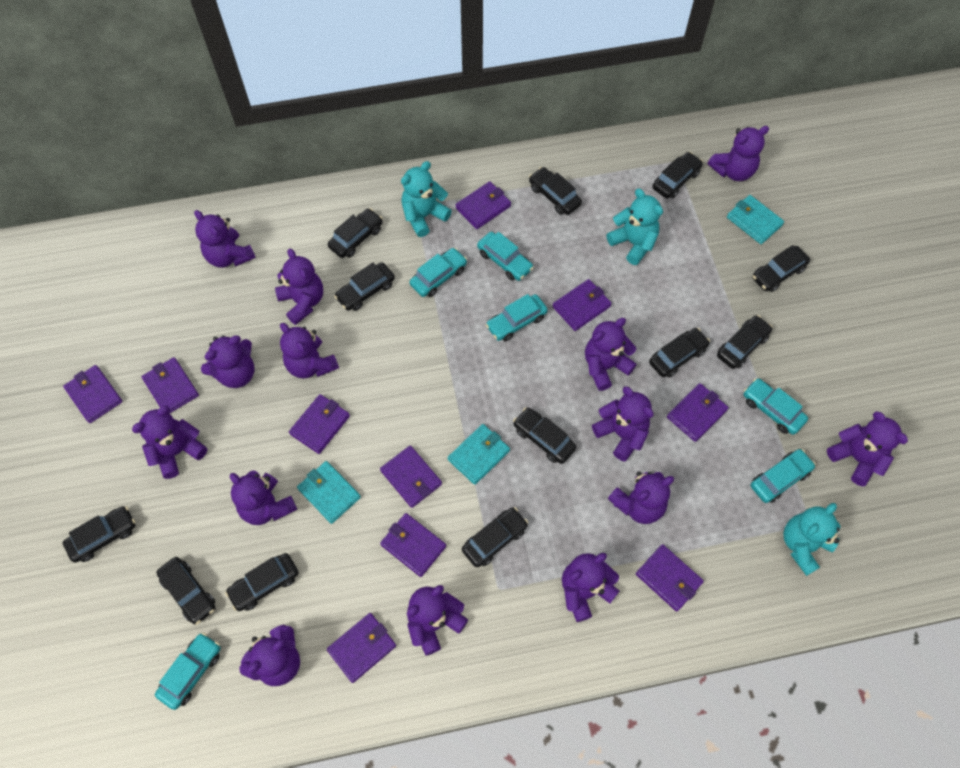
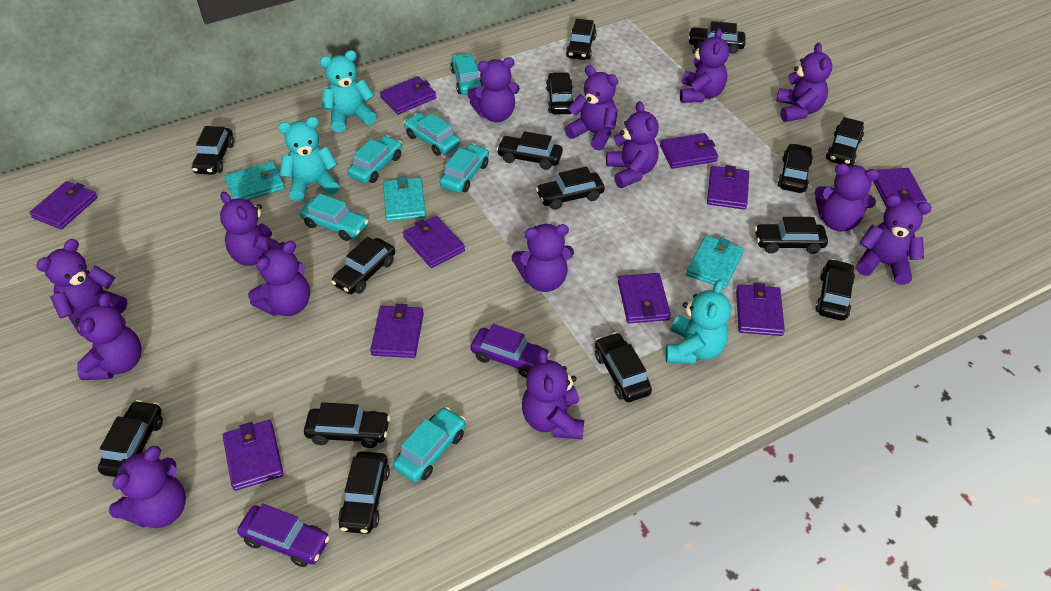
black car: [63,506,136,562] [156,557,216,625] [225,553,299,611] [328,208,383,258] [334,262,395,311] [462,507,528,567] [513,407,576,464] [529,167,582,215] [649,328,710,377] [652,152,703,199] [717,315,773,369] [752,245,810,292] = 12 -> [98,400,163,477] [192,126,234,175] [304,402,390,448] [331,237,395,294] [338,451,390,534] [496,131,563,170] [536,167,605,210] [546,72,573,114] [566,19,597,60] [595,332,652,402] [688,21,745,54] [755,217,828,254] [777,143,813,193] [815,259,855,321] [826,117,864,166] = 15
purple car: none = 0 -> [237,504,330,567] [470,324,550,378] = 2

